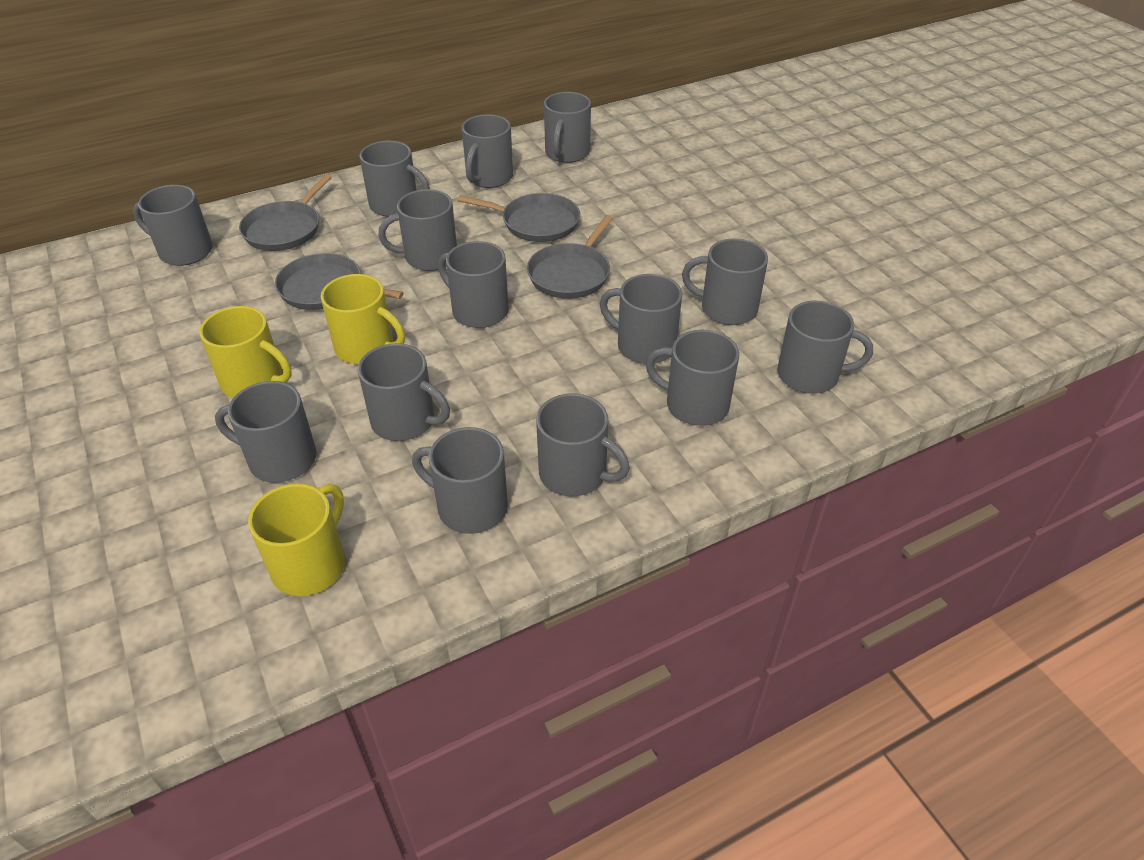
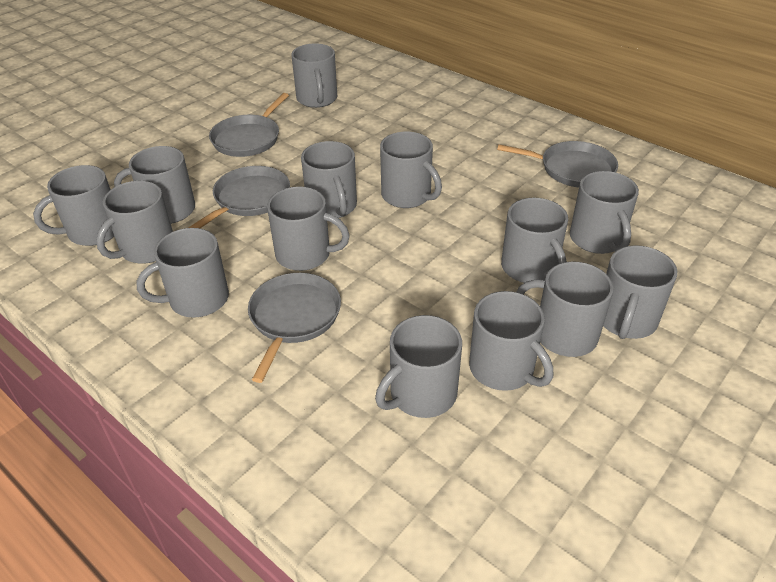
yellow mug: [199,306,292,398] [248,484,345,596] [321,274,405,364] = 3 -> none = 0

